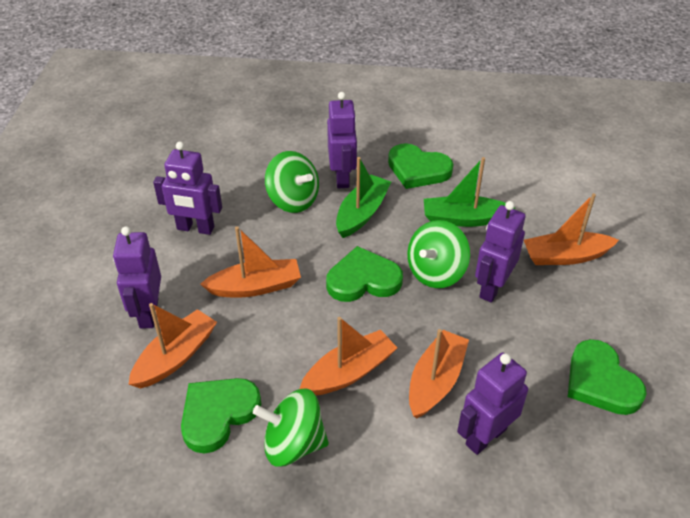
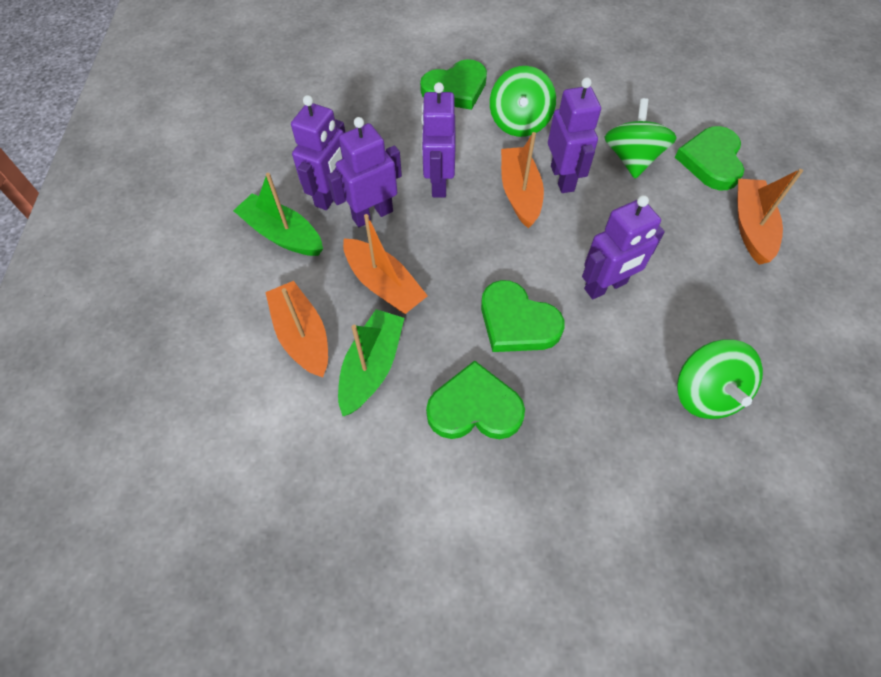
orange boat: [128,303,217,389] [200,226,301,298] [299,317,397,395] [409,329,469,419] [524,193,619,265] = 5 -> [265,281,328,377] [343,214,428,314] [501,132,544,228] [737,169,803,265] = 4

